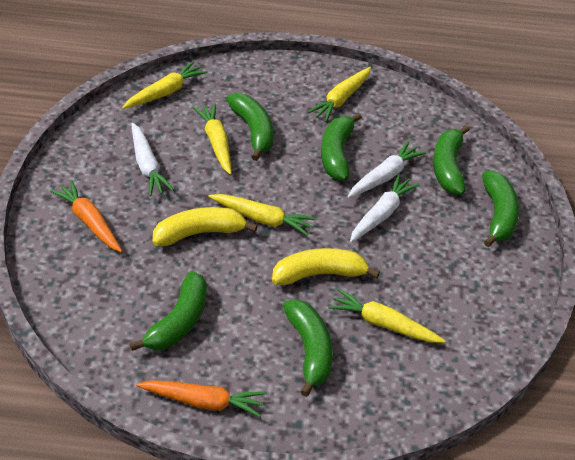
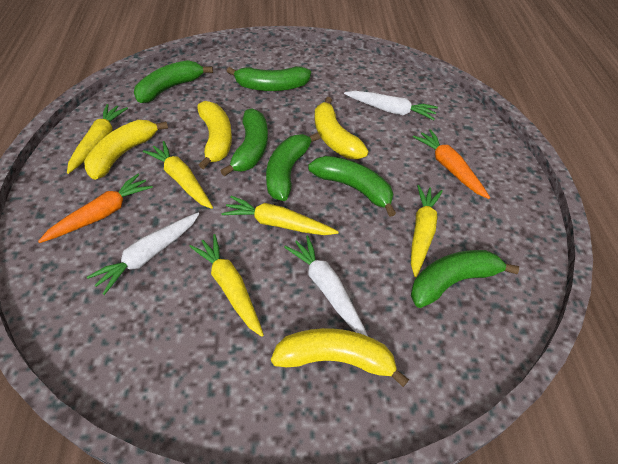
yellow banana: [153,207,258,246] [272,248,380,285] = 2 -> [84,120,168,180] [197,101,232,169] [271,328,409,387] [314,97,369,159] = 4

